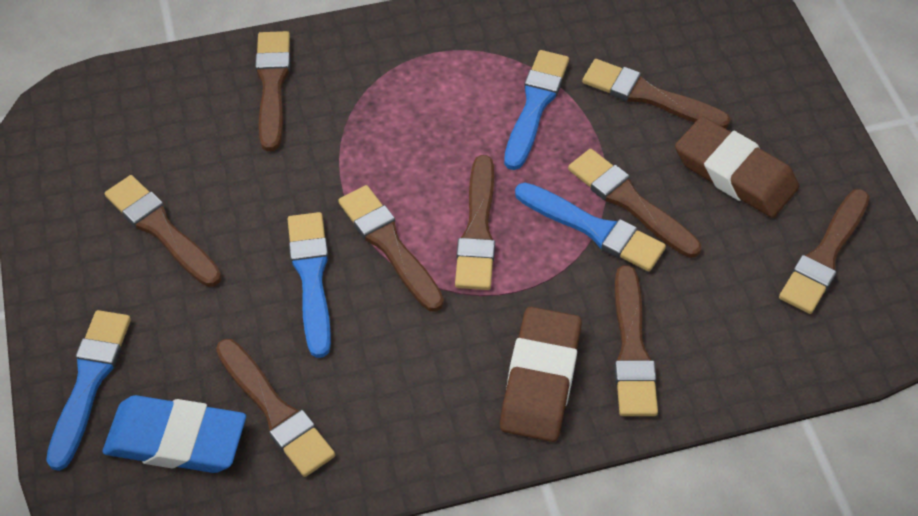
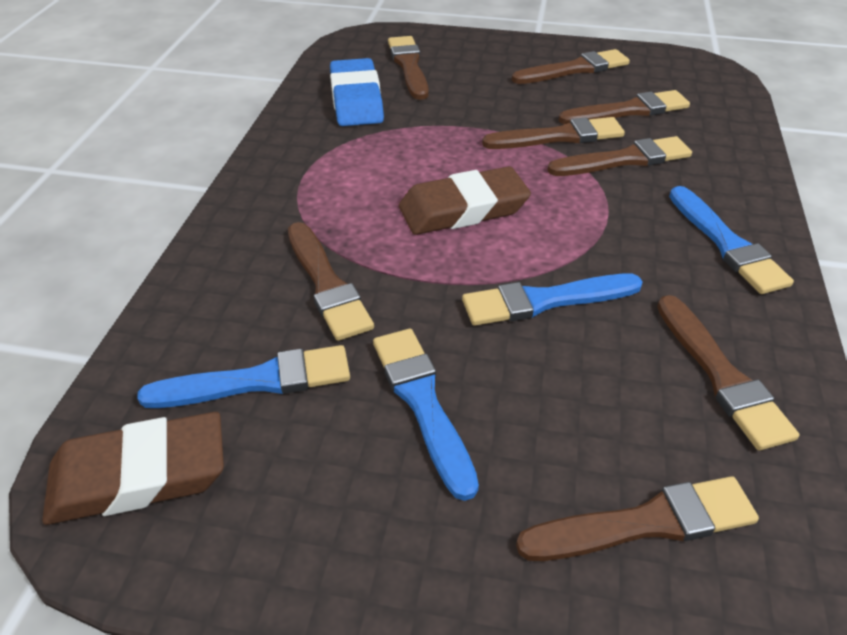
brown brush: [105,175,222,287] [216,339,335,477] [255,31,290,151] [338,185,444,312] [455,155,495,290] [568,149,701,258] [582,59,731,129] [614,265,658,416] [779,189,869,314] = 9 -> [288,222,374,341] [388,36,429,100] [482,117,625,149] [512,49,630,84] [516,476,759,561] [547,136,692,176] [558,90,690,124] [657,295,799,450] = 8

